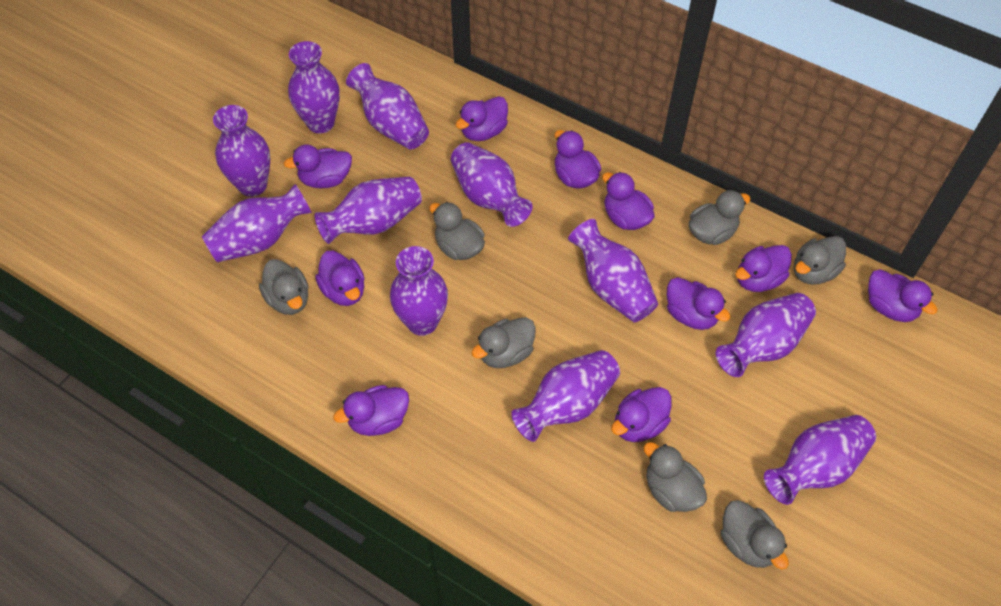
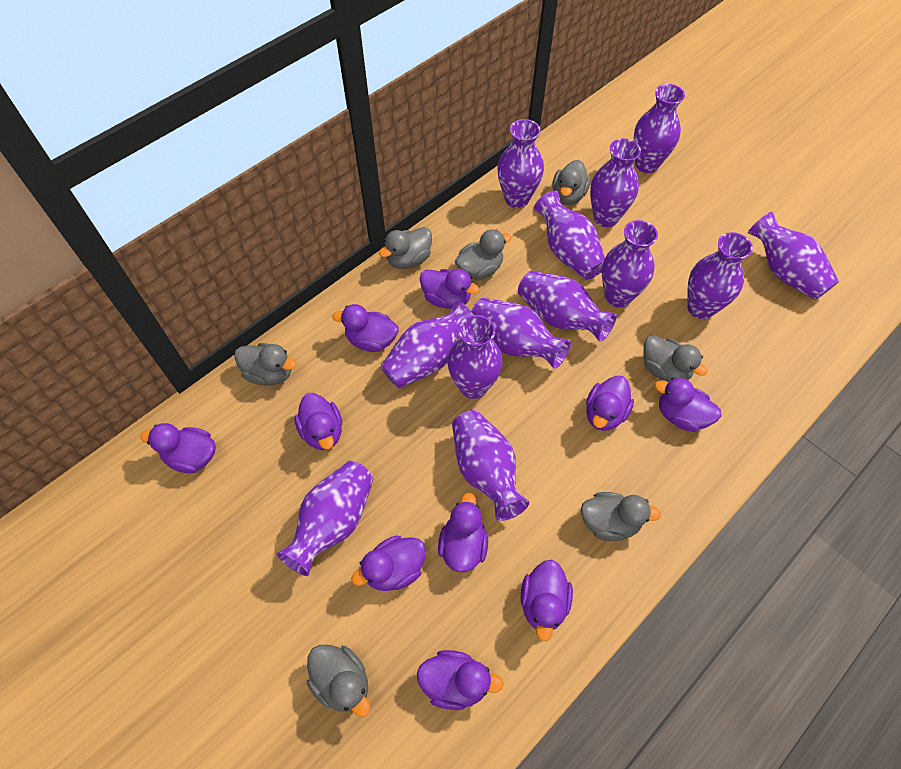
purple vase: [202,184,312,262] [213,105,270,197] [288,41,340,133] [315,177,422,244] [346,63,429,150] [390,246,448,336] [451,142,533,227] [511,350,620,442] [568,219,658,322] [716,293,816,377] [764,415,876,505] = 11 -> [277,461,374,576] [381,301,473,388] [447,315,503,399] [452,410,529,521] [471,298,571,369] [497,119,544,208] [518,271,617,342] [534,191,605,280] [590,138,641,227] [602,220,658,307] [634,84,685,173] [687,232,753,319] [748,212,839,300] = 13

